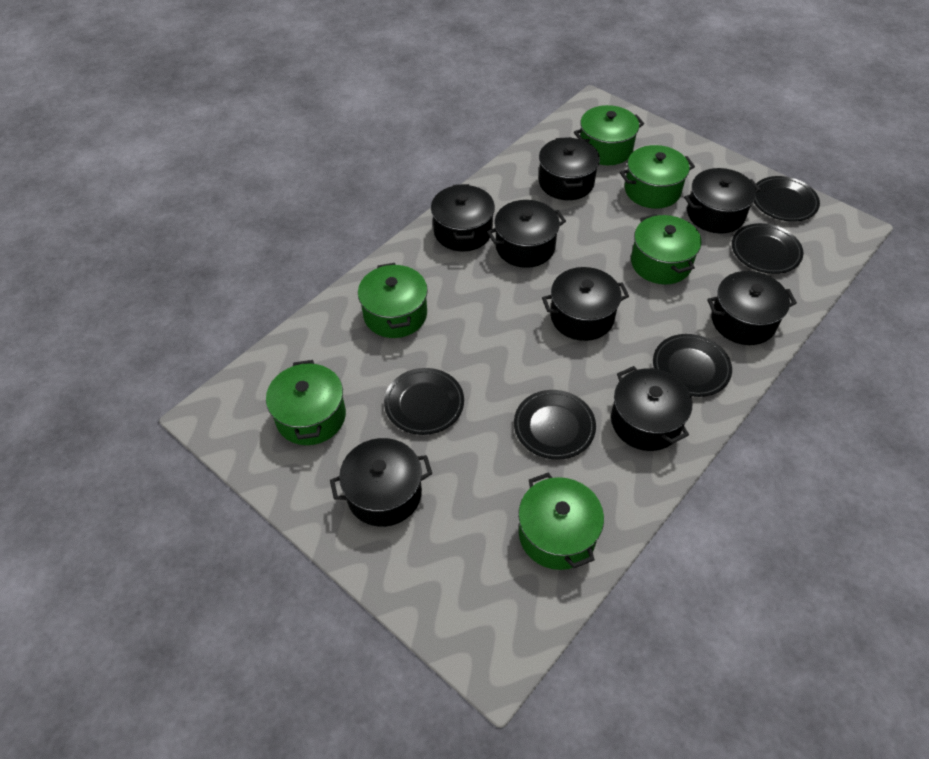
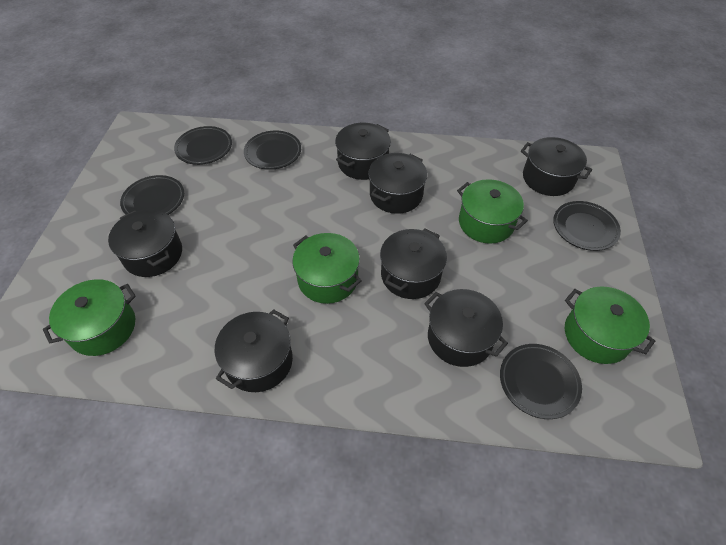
black pot: [330,438,432,527] [431,184,495,251] [487,200,566,268] [539,137,600,200] [542,267,629,341] [611,366,692,451] [684,168,761,233] [707,271,797,345] = 8 -> [108,209,182,277] [215,309,293,392] [335,123,391,180] [368,153,427,214] [380,228,447,299] [424,289,508,367] [521,137,592,196] = 7
green pot: [266,360,346,445] [358,263,428,338] [518,472,604,570] [574,105,644,165] [620,145,695,209] [631,214,701,284] = 6 -> [43,279,136,356] [292,233,362,304] [457,179,528,244] [565,286,655,364] = 4

